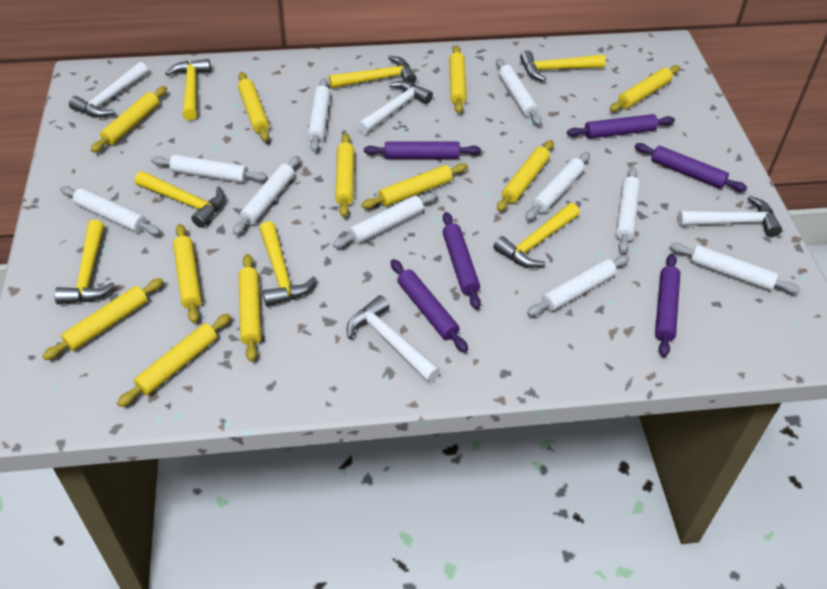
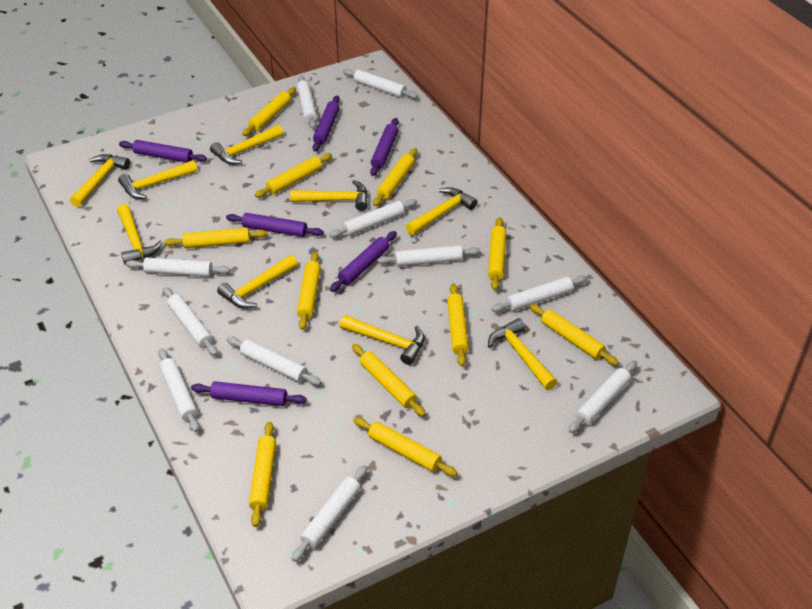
white hammer: [69,62,148,118] [347,295,441,382] [357,81,433,134] [677,196,782,237] = 4 -> none = 0
white rolling pin: [60,186,160,235] [151,155,267,183] [233,156,300,235] [308,78,330,152] [333,192,438,248] [496,58,542,125] [525,152,590,221] [527,255,629,316] [616,167,640,253] [670,243,800,294] = 10 -> [126,257,230,277] [158,348,200,432] [163,287,218,356] [227,336,321,385] [292,465,368,562] [297,75,317,129] [329,199,417,238] [343,69,418,99] [377,245,480,266] [491,276,587,312] [569,361,637,433] = 11
yellow hammer: [54,220,115,304] [135,171,225,228] [165,59,211,121] [259,221,316,307] [329,56,417,89] [493,203,580,268] [520,50,606,82] = 7 -> [70,154,130,207] [117,204,163,265] [118,160,197,199] [210,125,283,165] [217,255,298,309] [290,180,368,211] [340,315,425,365] [406,187,477,235] [488,318,557,390] = 9

